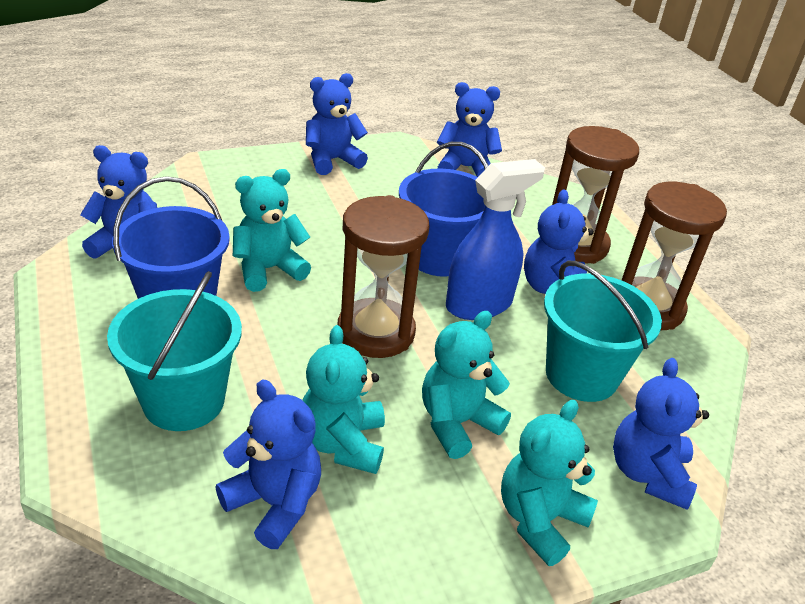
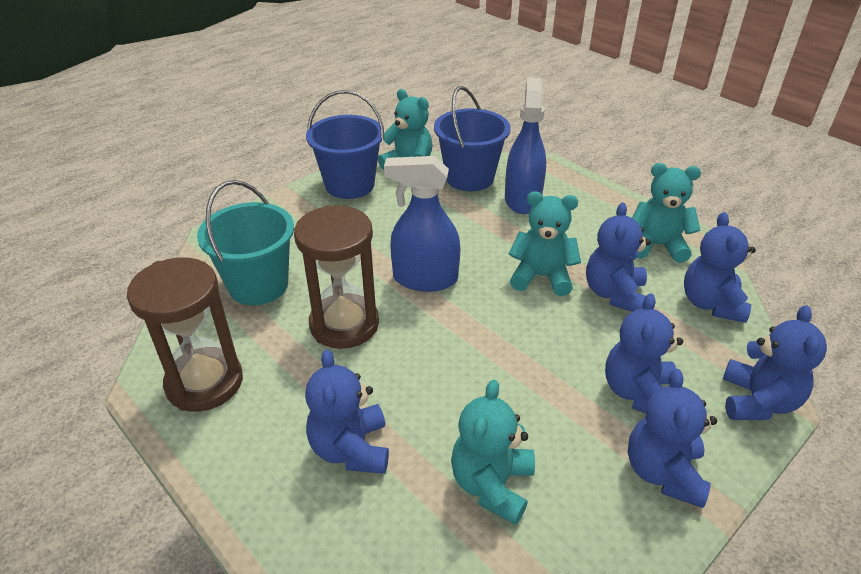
blue spray bottle: [446,159,545,320] = 1 -> [384,156,460,292] [505,77,546,214] = 2
brown hourglass: [338,195,430,358] [552,126,639,264] [622,182,727,330] = 3 -> [127,258,243,412] [294,205,379,349] = 2
turquoise bucket: [107,271,242,431] [544,261,662,402] = 2 -> [197,180,294,305] = 1

